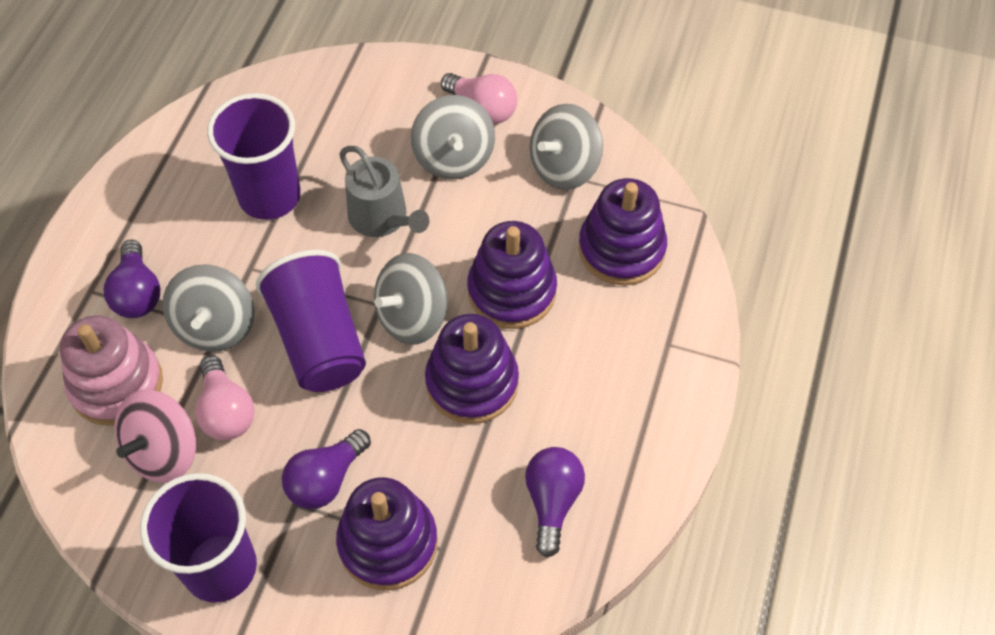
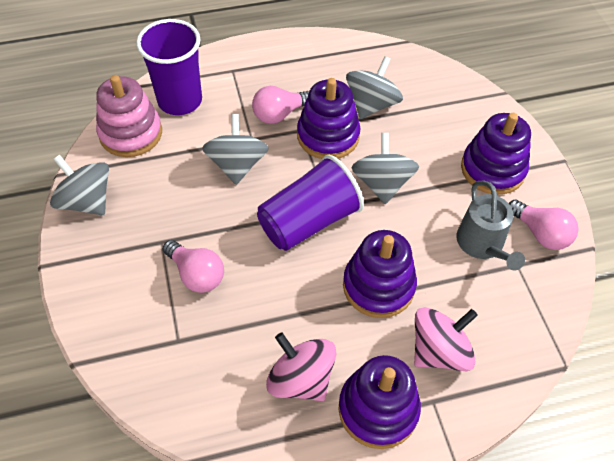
pink light bulb: [195,356,255,440] [441,73,517,124] = 2 -> [163,240,224,293] [252,86,309,124] [509,200,579,250] = 3
pink spinning top: [114,389,196,483] = 1 -> [266,332,337,401] [414,307,478,372] = 2
purple cup: [140,473,257,603] [207,93,301,220] [256,250,366,392] = 3 -> [136,19,202,115] [257,155,364,251] = 2
purple light bulb: [104,240,160,318] [282,429,371,509] [525,447,585,558] = 3 -> none = 0

